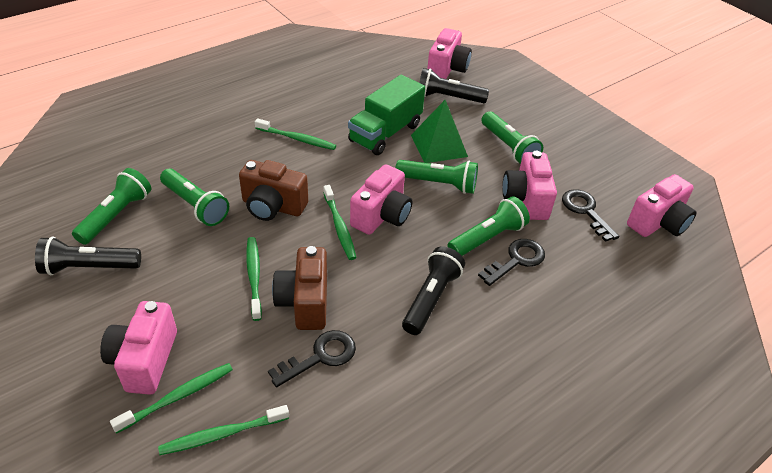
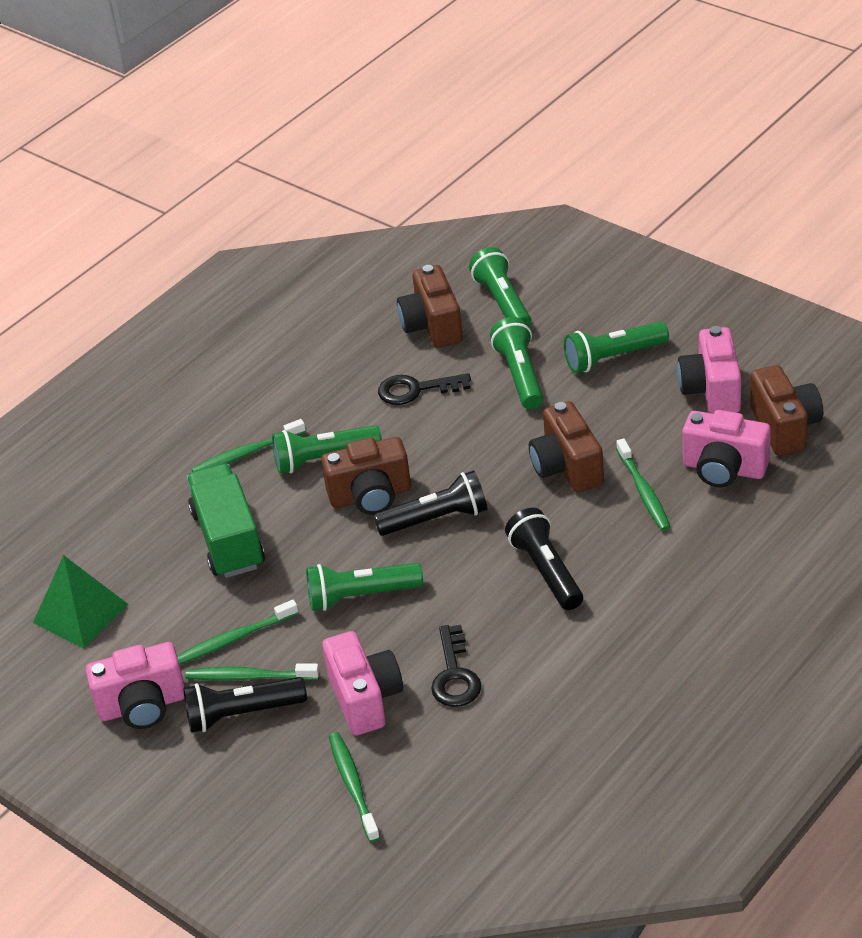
black key: [268,330,356,387] [478,239,545,286] [562,189,619,242] = 3 -> [378,373,471,405] [431,625,481,707] = 2
brown camera: [239,160,308,221] [272,246,327,330] = 2 -> [321,437,411,515] [397,265,463,348] [529,401,604,493] [750,365,823,456] = 4
pink camera: [100,301,177,395] [350,164,412,235] [427,28,472,79] [502,151,557,220] [627,174,697,237] = 5 -> [86,642,185,729] [322,631,403,735] [677,326,741,414] [683,410,771,487] = 4

